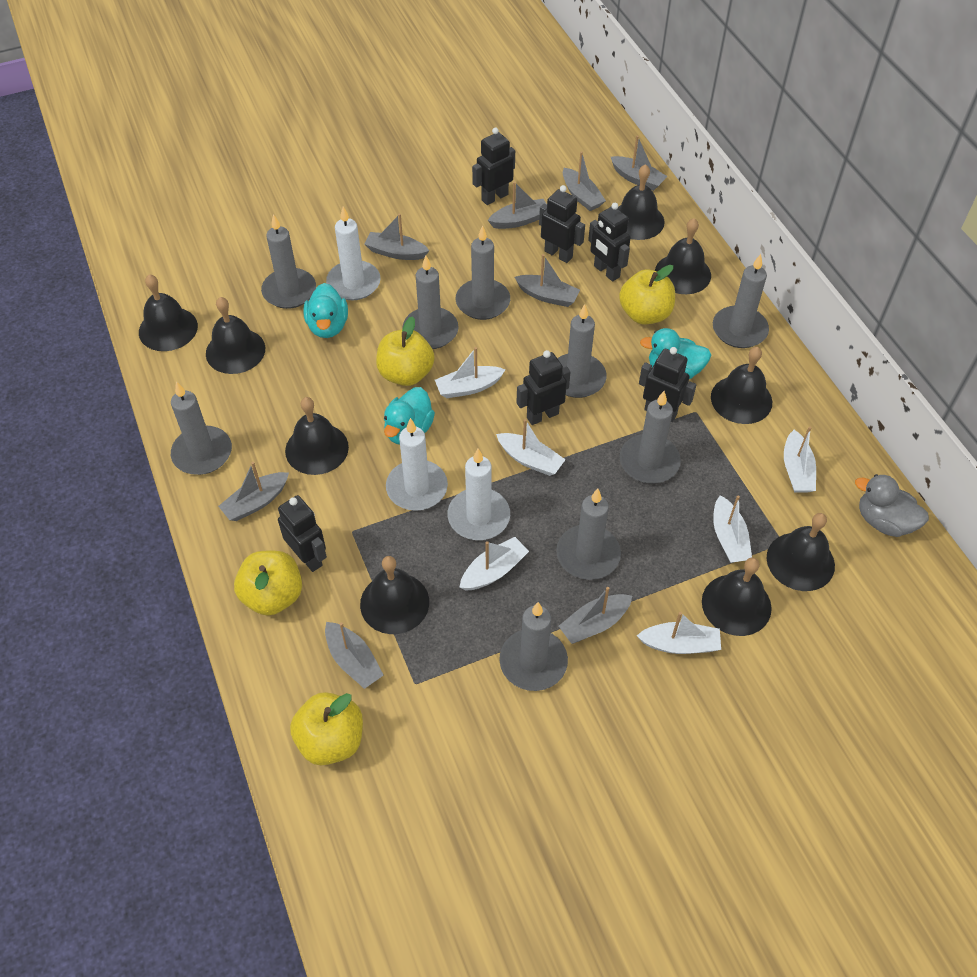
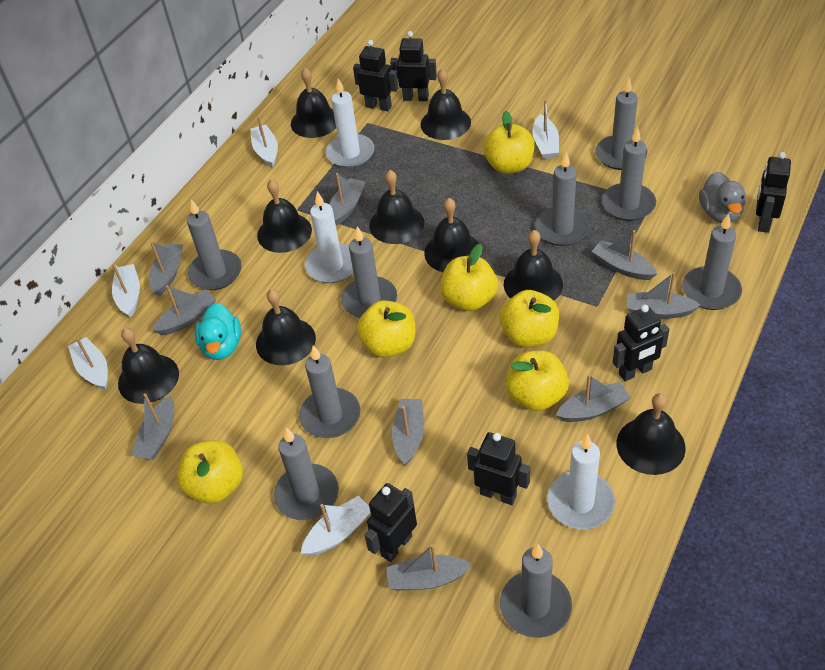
grey boat: [218,462,289,521] [325,622,384,689] [364,214,430,260] [488,182,546,229] [515,254,580,307] [559,587,632,644] [563,151,606,211] [611,135,668,191] = 8 -> [131,394,174,460] [149,241,183,296] [152,285,216,335] [329,173,365,225] [386,544,473,591] [392,399,424,465] [556,374,631,422] [591,230,657,280] [627,272,701,319] = 9
turquoise duck: [303,283,348,338] [384,387,435,445] [640,328,711,379] = 3 -> [195,303,241,360] = 1
white boat: [435,347,506,398] [459,537,529,591] [496,419,566,476] [637,612,721,654] [713,495,752,563] [784,427,816,493] = 6 -> [68,337,108,390] [112,263,140,317] [250,116,278,168] [301,495,370,556] [532,100,559,159] = 5
yellow apple: [234,550,302,616] [290,692,363,765] [376,316,435,386] [619,265,675,325] = 4 -> [177,440,243,504] [357,300,415,358] [440,244,498,311] [483,111,535,174] [500,290,559,347] [505,350,569,411] = 6

